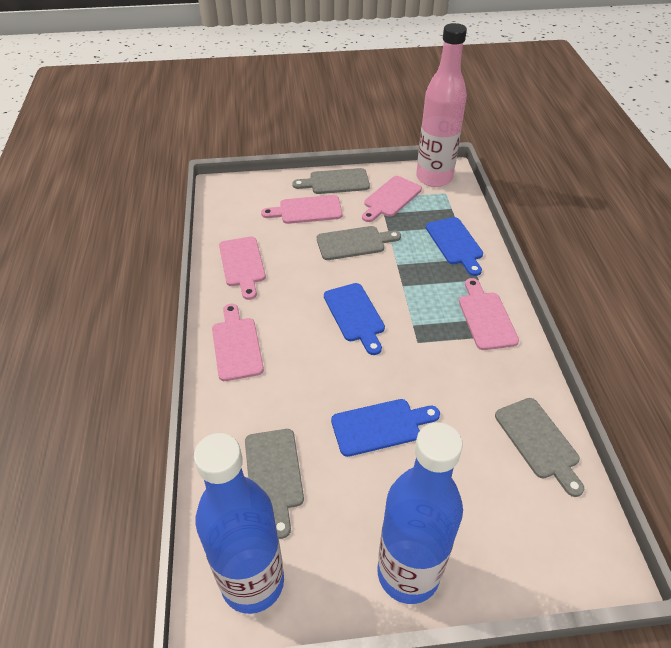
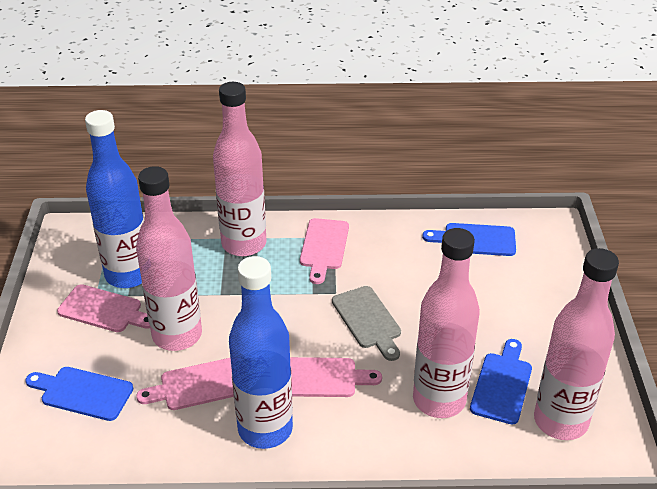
grey cutting board: [245,429,304,539] [292,168,370,194] [317,226,401,260] [495,398,584,497] = 4 -> [332,286,401,361] = 1
pink bottle: [416,23,467,187] = 1 -> [136,166,202,351] [213,82,267,256] [413,228,480,418] [534,248,619,440] = 4
pink cutting board: [212,304,264,381] [219,237,266,300] [261,195,342,224] [362,176,422,222] [459,278,519,350] = 5 -> [57,284,150,332] [136,358,234,410] [290,357,382,397] [300,218,349,284] = 4

